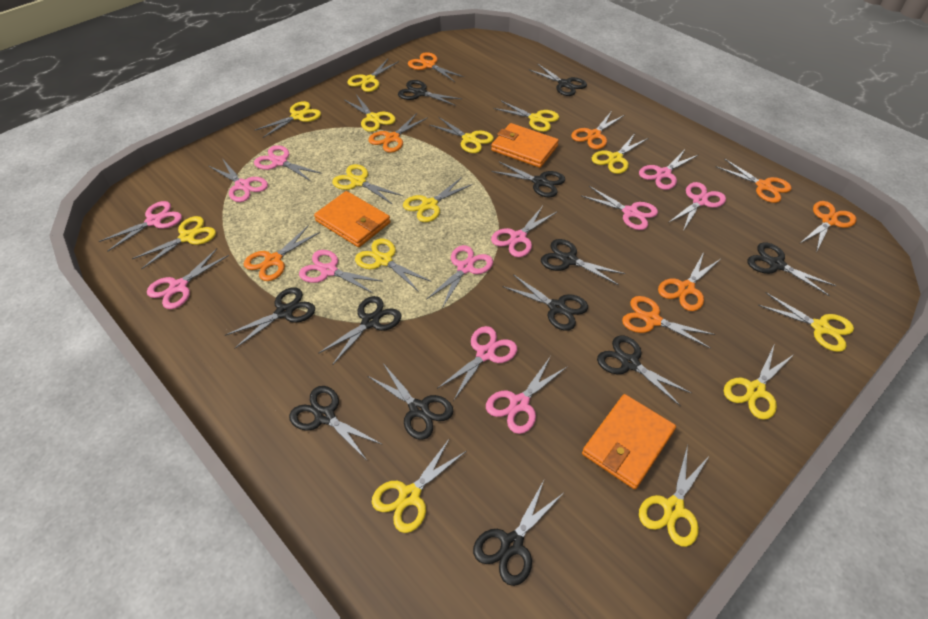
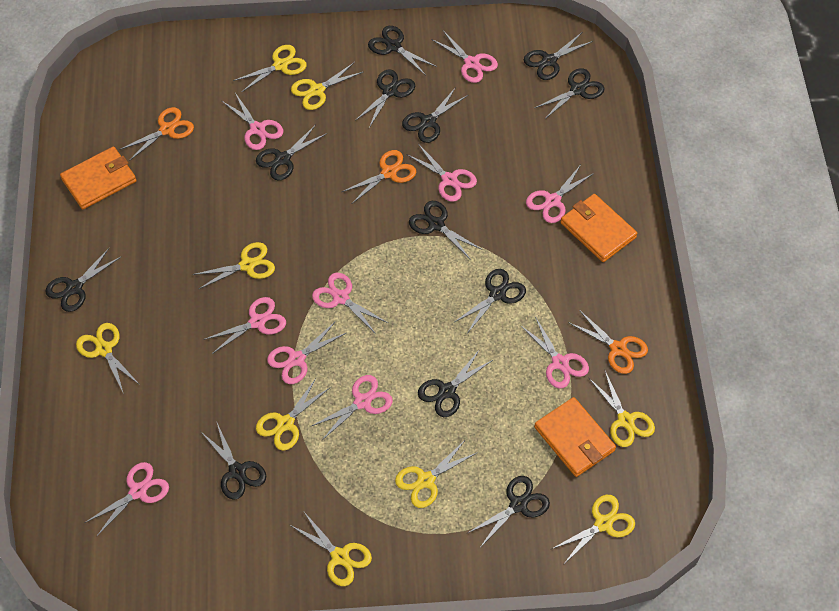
orange scissors: [244,225,320,281] [368,113,428,153] [408,52,464,82] [571,112,625,149] [622,296,715,349] [658,252,721,311] [716,158,791,203] [800,201,856,253] = 8 -> [119,107,194,161] [342,150,416,203] [568,310,648,374] = 3
pink scissors: [99,201,182,252] [147,249,229,309] [209,158,268,202] [254,145,322,182] [299,250,382,294] [426,245,493,308] [437,326,517,401] [486,356,568,434] [491,206,557,257] [582,186,658,230] [639,148,698,190] [668,182,726,231] = 12 -> [84,462,169,537] [203,297,286,354] [222,93,283,150] [267,321,346,384] [310,375,393,440] [312,273,388,334] [406,144,477,202] [431,30,498,83] [520,316,589,389] [526,166,594,223] = 10
yellow scissors: [132,216,216,269] [255,101,321,138] [332,164,403,204] [345,94,396,132] [347,59,399,92] [355,239,431,292] [372,438,467,533] [403,177,473,222] [429,117,494,153] [493,100,559,132] [592,133,648,174] [639,445,710,547] [724,345,793,420] [758,293,854,352] = 14 -> [76,323,140,394] [192,242,275,289] [233,45,307,92] [256,378,331,451] [290,512,372,586] [291,62,363,110] [395,439,478,508] [552,495,635,565] [589,371,655,447] = 9

